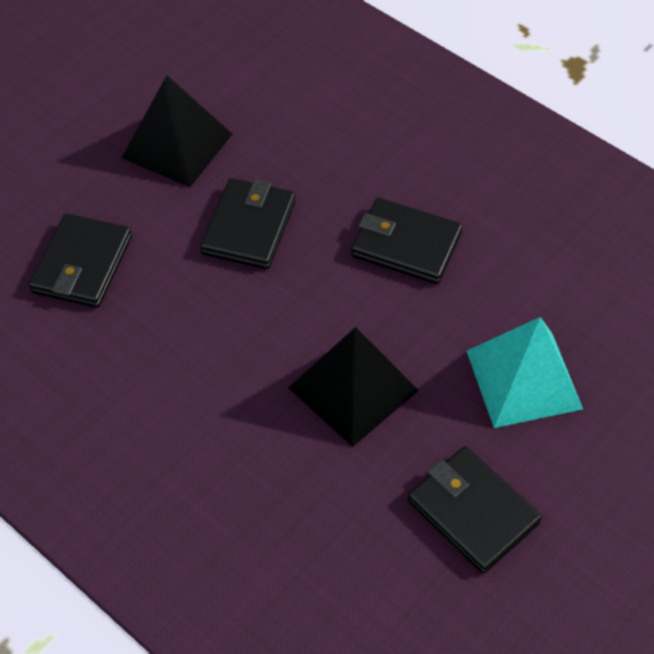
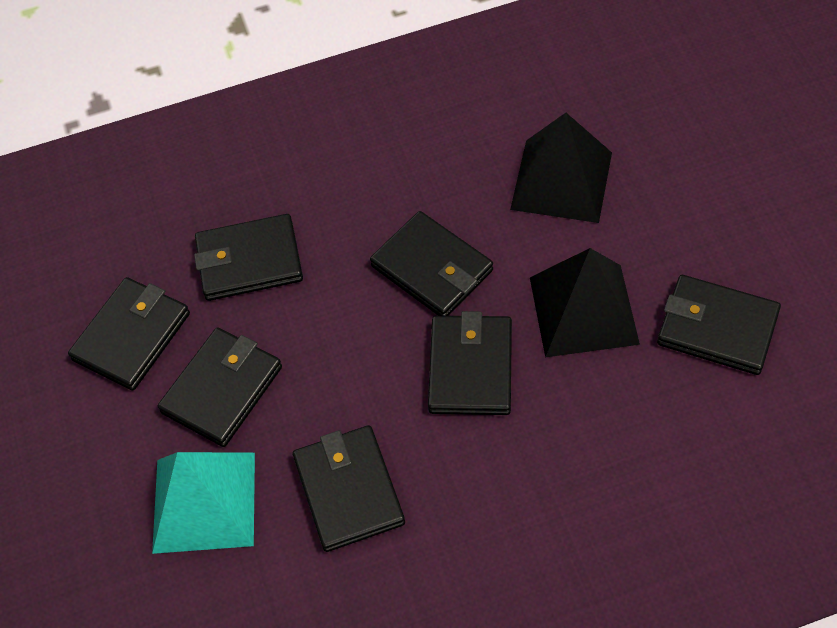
black wallet: [29,214,132,308] [200,178,295,269] [351,198,463,284] [408,446,542,574] = 4 -> [68,277,190,391] [158,327,282,447] [194,214,303,301] [293,425,405,552] [370,211,493,316] [428,311,512,415] [657,275,781,375] = 7

